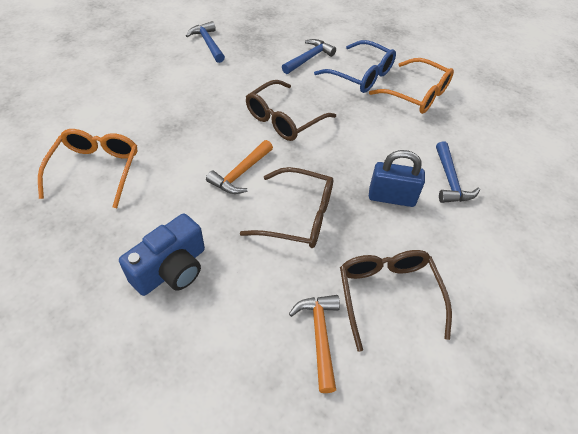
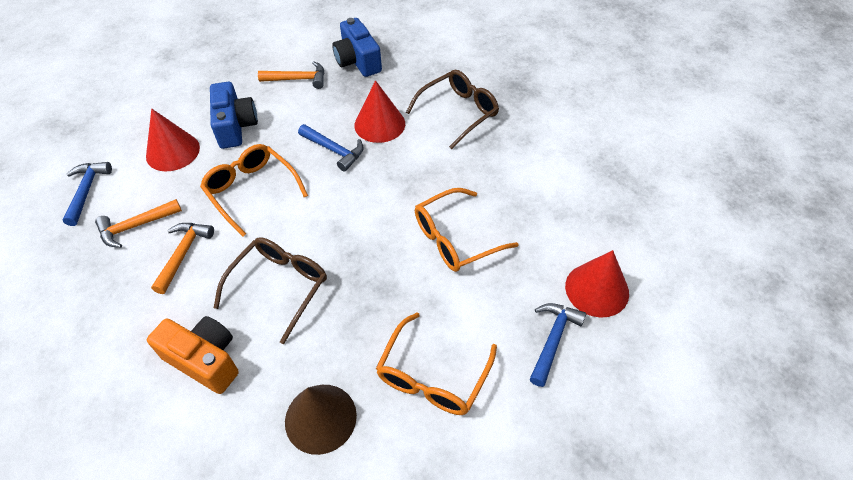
blue camera: [119,213,205,296] = 1 -> [210,82,258,149] [332,18,382,77] = 2
blue glasses: [314,40,396,93] = 1 -> none = 0
blue padlock: [369,150,425,207] = 1 -> none = 0
brown cone: none = 0 -> [285,385,357,455] = 1
brown glasses: [240,167,333,248] [246,80,336,141] [340,250,452,352] = 3 -> [214,237,327,344] [406,70,499,149] = 2
orange camera: none = 0 -> [147,316,239,394] = 1
orange glasses: [38,129,137,208] [369,58,454,114] = 2 -> [200,144,308,237] [376,313,497,415] [415,188,519,272] = 3
orange hammer: [206,140,273,194] [289,295,340,393] = 2 -> [95,199,182,248] [151,223,214,294] [258,61,325,89] = 3
red cone: none = 0 -> [146,108,200,171] [355,80,405,143] [565,250,629,317] = 3

